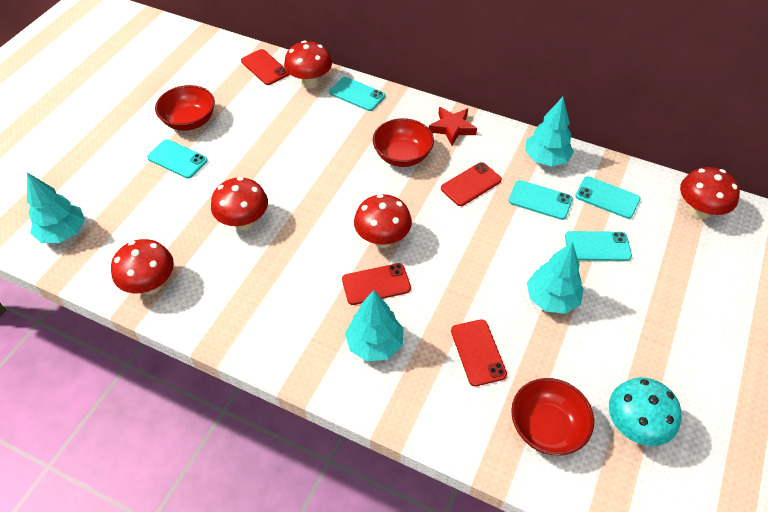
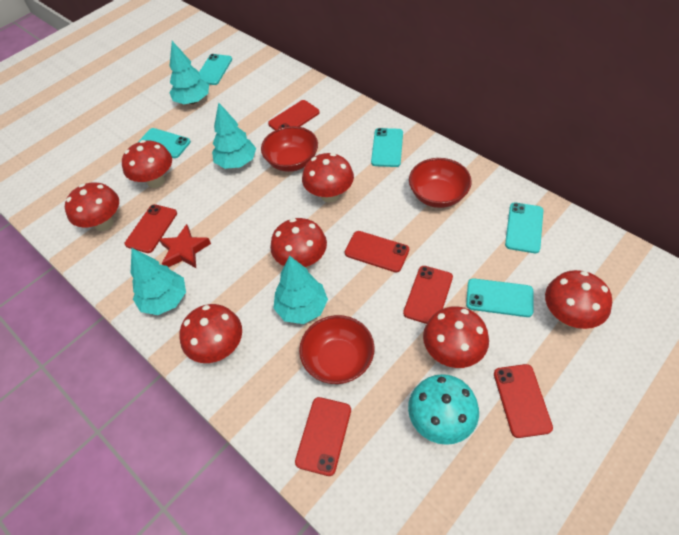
red mushroom: [111,239,174,295] [211,177,268,230] [284,41,332,89] [354,194,412,248] [680,167,740,220] = 5 -> [65,182,119,231] [122,140,172,188] [180,304,242,363] [270,218,327,268] [302,153,354,202] [423,306,489,368] [545,270,612,329] = 7
red phone: [241,49,289,85] [342,263,411,305] [441,162,502,206] [451,319,507,386] = 4 -> [125,204,177,253] [268,100,320,130] [295,397,351,476] [345,231,409,272] [403,266,453,324] [494,364,553,438] = 6

